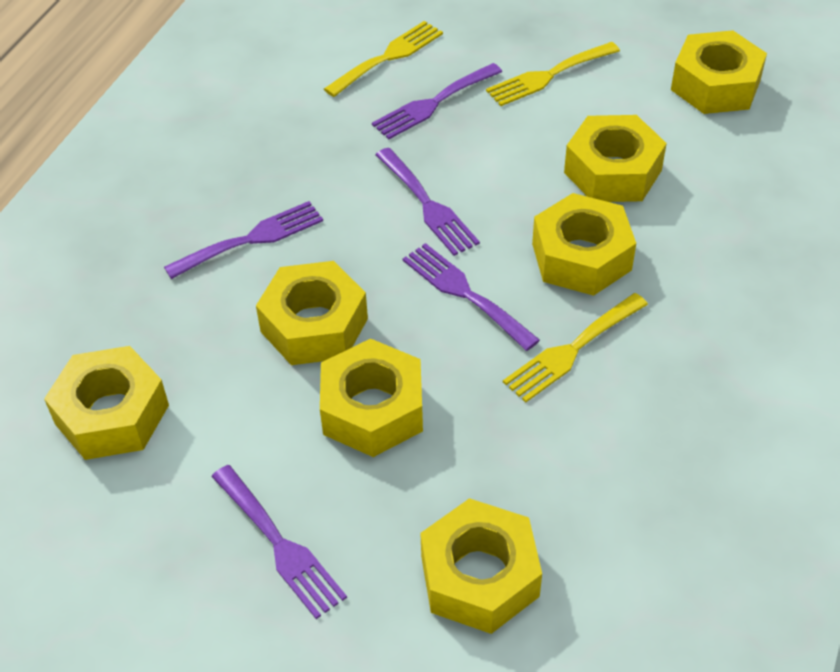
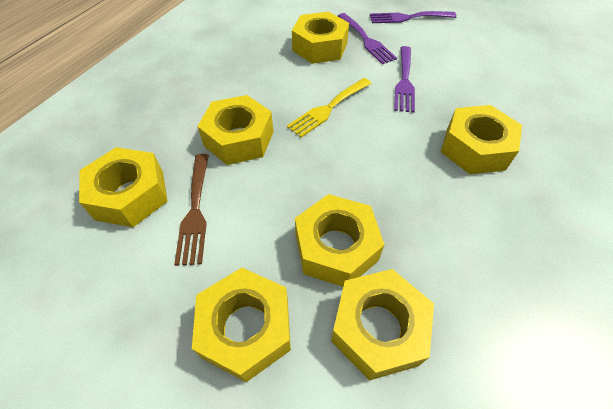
brown fork: none = 0 -> [174,154,209,266] = 1
purple fork: [164,201,323,279] [211,465,347,619] [372,63,502,139] [375,148,480,256] [403,243,540,351] = 5 -> [338,13,397,64] [370,11,457,23] [394,46,415,113] = 3
yellow fork: [324,21,443,97] [486,42,620,106] [503,293,648,403] = 3 -> [287,78,372,138] = 1

